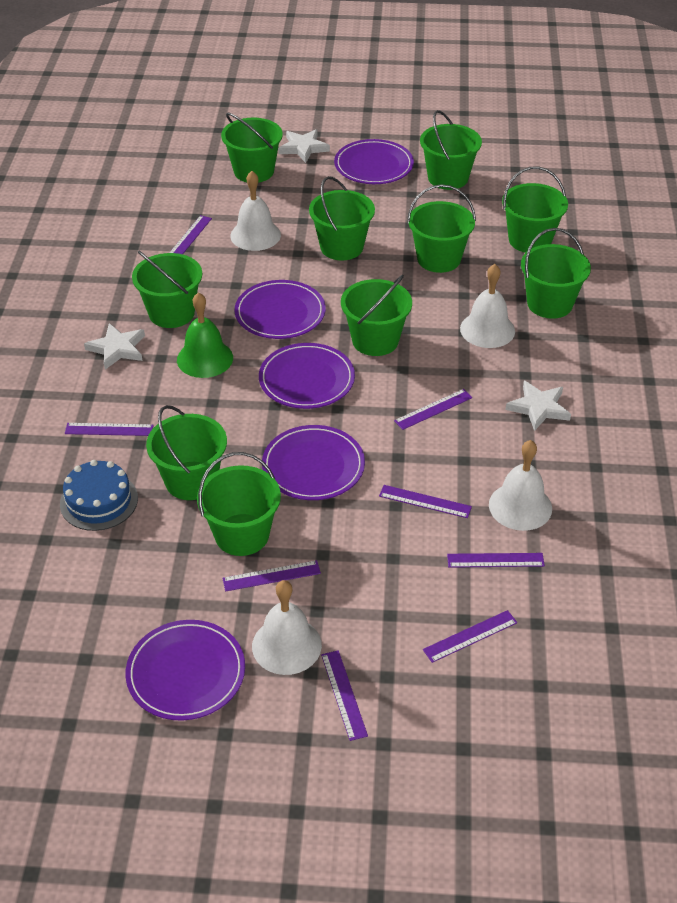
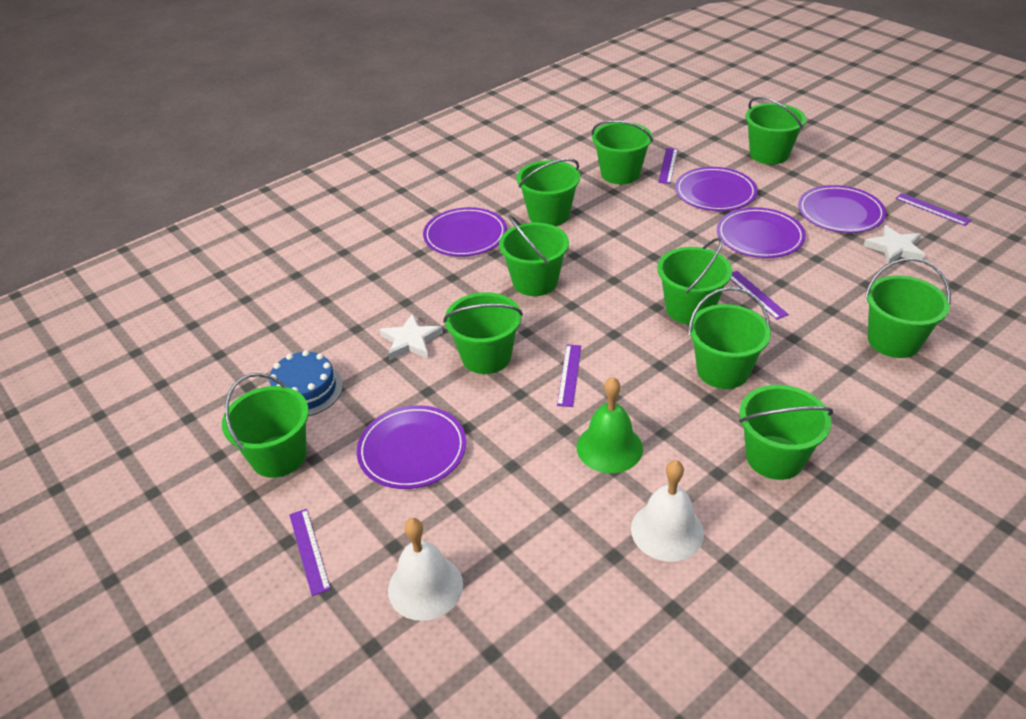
purple ruler: [65,423,154,436] [169,215,212,254] [222,560,321,592] [321,650,368,741] [379,485,472,518] [394,389,473,430] [423,610,517,663] [447,553,545,568] = 8 -> [289,509,331,596] [557,345,581,407] [658,148,678,184] [730,271,789,320] [895,193,971,226] = 5
white bell: [230,171,281,251] [252,580,322,675] [460,264,515,348] [489,440,552,531] = 4 -> [388,518,463,621] [631,460,704,562] = 2
white star: [84,323,145,370] [278,129,330,163] [506,381,571,431] = 3 -> [379,314,443,360] [863,225,926,264] = 2

